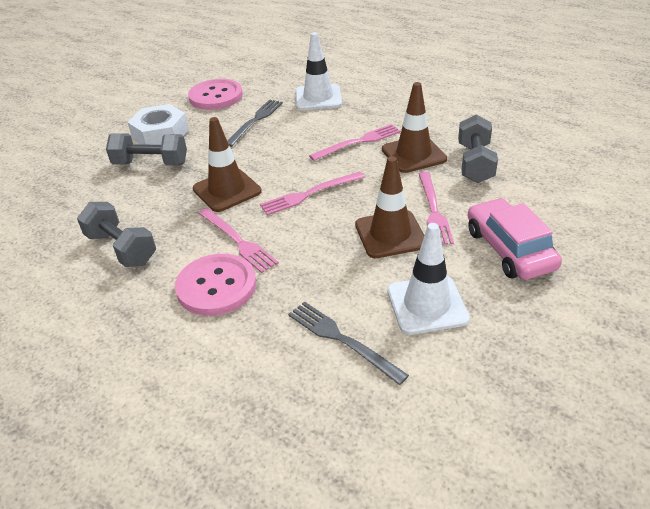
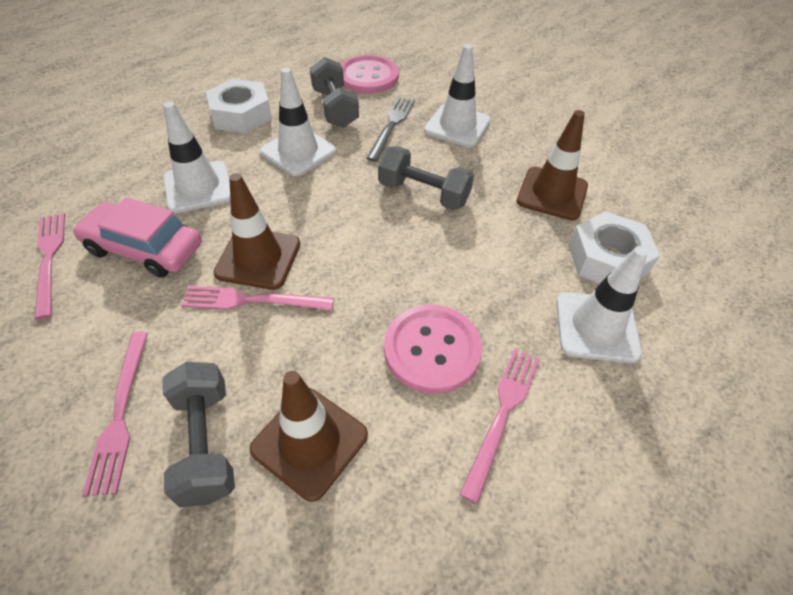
grey fork: [227,99,283,147] [288,301,409,385] = 2 -> [366,97,415,162] = 1
white nut: [127,104,189,145] = 1 -> [206,79,272,134] [568,211,660,283] = 2
white traffic cone: [296,32,342,110] [387,223,470,335] = 2 -> [163,102,231,213] [260,68,336,176] [424,44,491,147] [556,246,648,363] = 4

